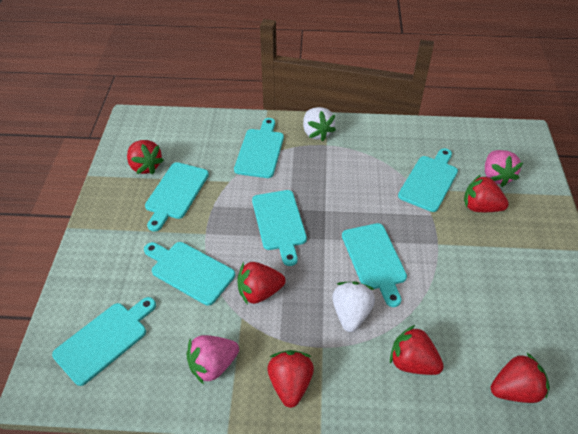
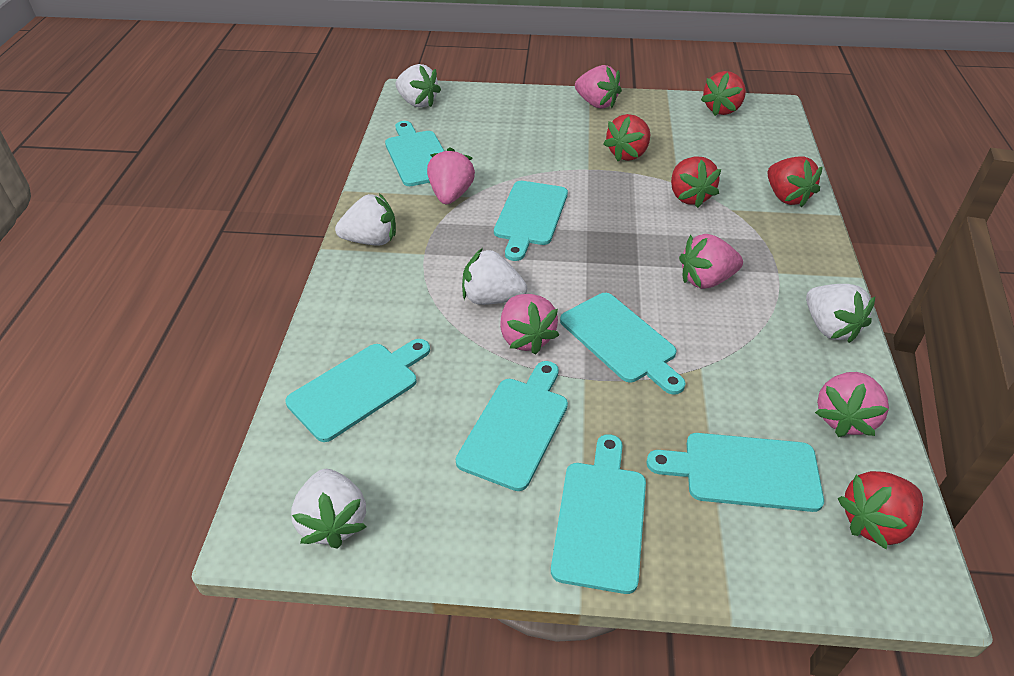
pink strawberry: [187,335,239,384] [485,150,523,187] = 2 -> [427,147,475,204] [500,294,559,355] [575,65,622,109] [679,234,743,289] [815,372,889,437] = 5
red strawberry: [127,140,164,174] [237,262,286,305] [267,350,314,408] [390,325,444,375] [464,174,509,212] [491,353,550,403] = 6 -> [603,114,650,161] [671,156,721,208] [701,71,746,116] [767,156,823,207] [838,471,923,550] = 5
white strawberry: [303,107,336,141] [332,281,375,332] = 2 -> [291,469,366,549] [335,193,396,246] [395,64,441,108] [462,248,527,305] [806,284,875,343] = 5

